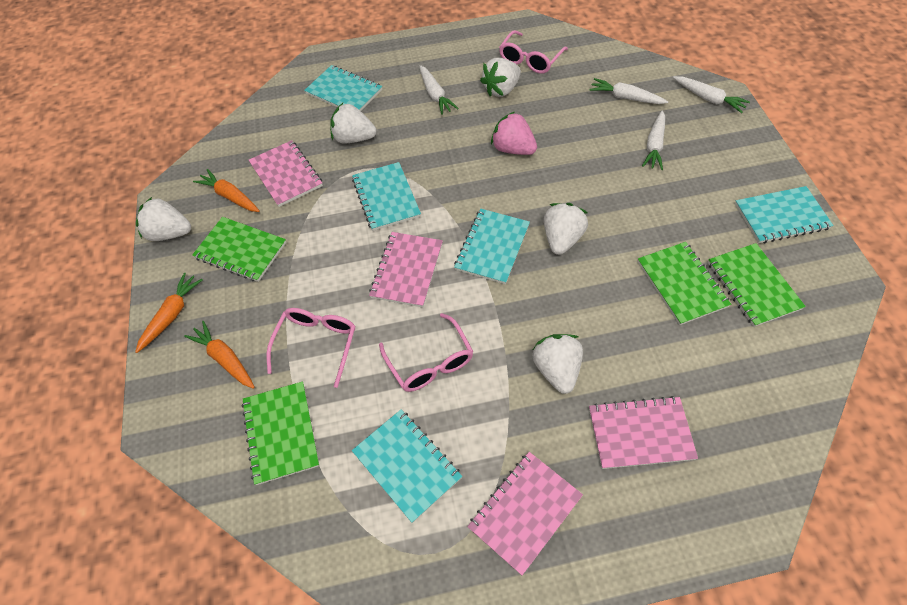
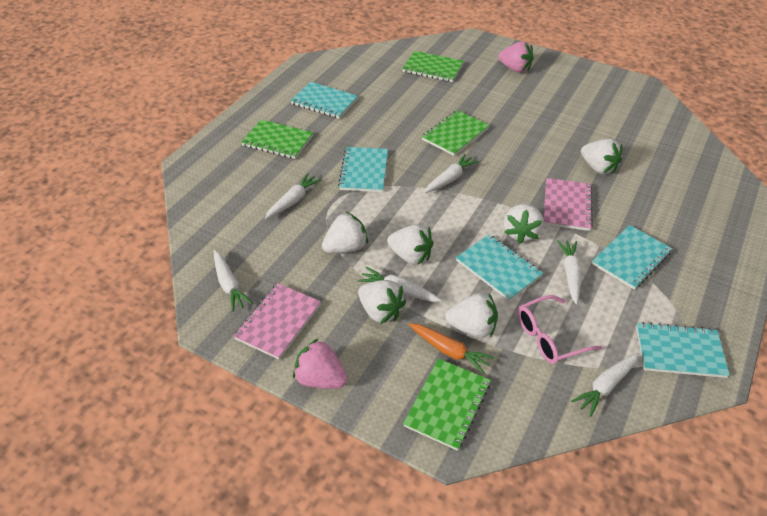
orange carrot: [135,273,203,353] [184,321,255,389] [193,169,260,212] = 3 -> [408,323,494,374] = 1
pink glasses: [266,308,355,388] [379,313,474,392] [499,30,568,74] = 3 -> [518,295,602,364] = 1
pink notebook: [249,140,323,207] [369,232,443,308] [467,452,583,575] [589,396,698,469] = 4 -> [234,283,321,359] [544,178,593,231] = 2
pink strawberry: [491,112,537,155] = 1 -> [293,339,348,389] [498,42,533,73] = 2
white carrot: [419,65,459,115] [589,78,668,104] [642,110,665,170] [673,76,750,113] = 4 -> [214,250,253,312] [265,173,322,219] [358,267,442,302] [424,154,479,193] [557,240,581,305] [571,353,639,417] = 6
white strawberry: [136,197,191,241] [330,103,376,144] [480,58,521,97] [533,334,583,394] [544,203,588,255] = 5 -> [322,212,368,253] [358,280,406,324] [387,224,434,265] [445,293,498,338] [504,204,544,244] [581,139,623,174] = 6

